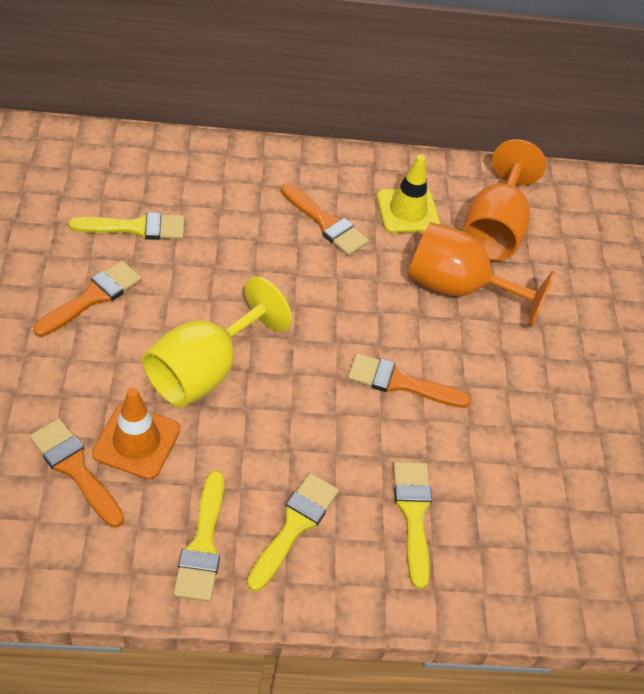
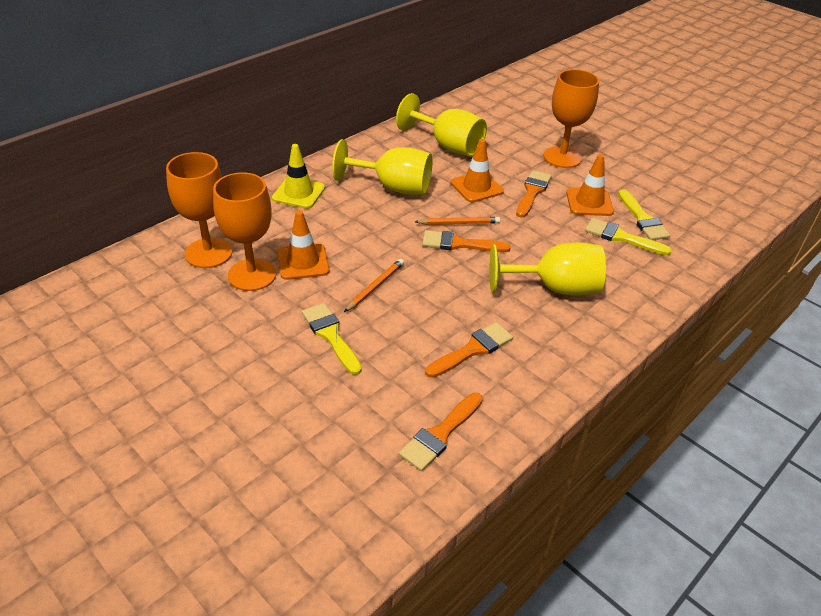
orange goblet: [408,222,555,328] [463,139,546,261] = 2 -> [166,152,232,268] [213,172,276,291] [543,69,599,168] = 3
orange pencil: none = 0 -> [344,259,404,312] [415,217,500,225] = 2
orange traffic cone: [92,388,180,480] = 1 -> [277,210,330,280] [451,139,504,202] [566,154,614,216] = 3
yellow brush: [68,212,185,240] [173,470,224,602] [247,473,339,592] [393,462,432,589] = 4 -> [302,303,362,375] [585,218,672,255] [618,189,670,240] = 3
yellow goblet: [142,276,292,408] = 1 -> [332,139,432,195] [396,93,487,157] [489,242,606,296] = 3

